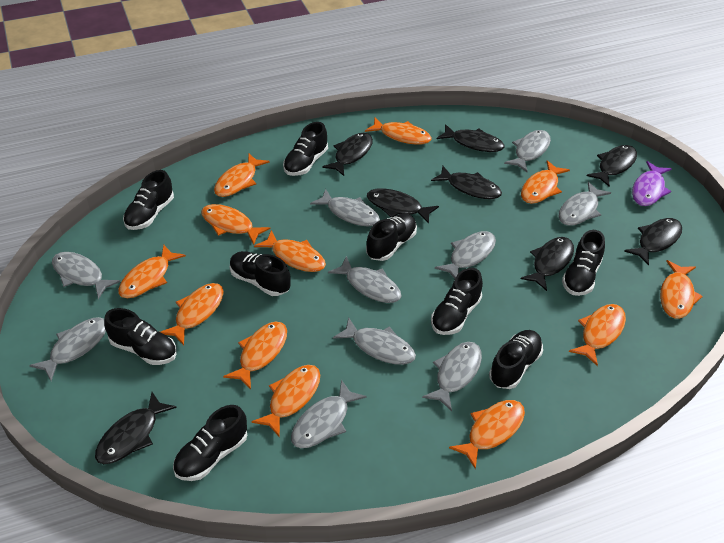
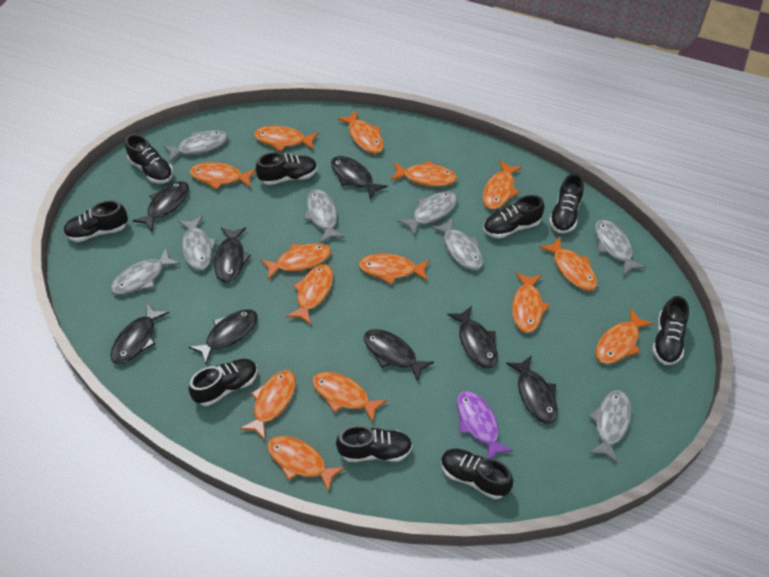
grey fish: [29,317,106,381] [52,252,120,299] [291,380,367,448] [310,189,380,226] [328,256,401,303] [333,318,416,365] [422,342,482,411] [435,231,496,279] [504,130,551,172] [558,182,611,226] = 10 -> [110,248,180,294] [163,130,228,162] [178,215,217,270] [304,189,345,244] [397,191,457,236] [431,218,483,270] [588,390,632,463] [595,220,646,276] = 8
orange fish: [118,245,186,298] [161,283,224,345] [201,204,270,245] [214,153,270,197] [223,322,287,389] [251,365,320,438] [254,230,326,272] [365,117,432,145] [449,400,525,469] [521,160,570,204] [569,304,626,366] [660,260,703,319] = 12 -> [190,162,256,190] [239,370,296,440] [254,126,318,151] [261,243,331,280] [267,436,345,493] [286,264,333,325] [312,372,387,423] [337,110,384,154] [359,254,430,285] [391,160,457,186] [483,160,522,209] [512,272,550,333] [539,237,597,290] [595,309,654,364] = 14

